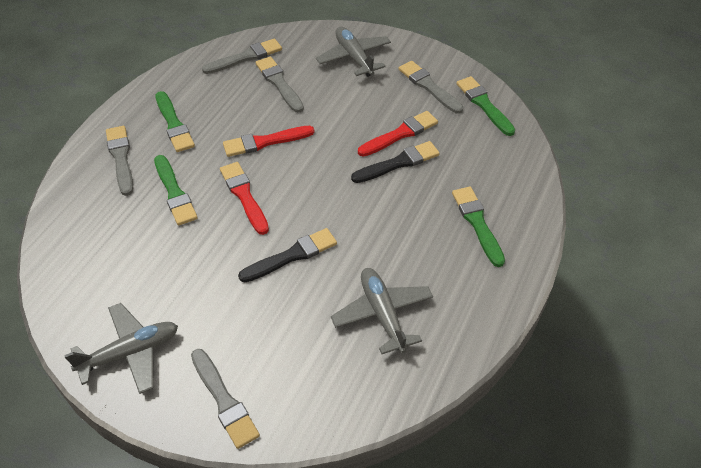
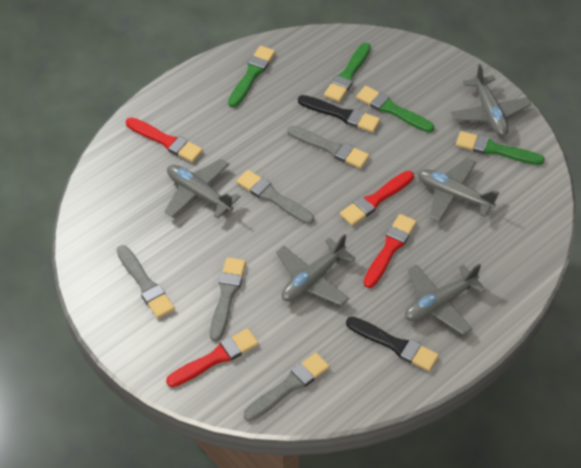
grey plane: [64,303,178,394] [316,27,391,77] [331,268,433,354] = 3 -> [165,159,241,218] [276,234,355,306] [405,264,486,335] [418,158,499,222] [451,64,532,136] = 5
red brush: [220,162,269,235] [223,126,314,157] [358,111,438,157] = 3 -> [126,117,203,162] [166,328,259,387] [340,171,414,226] [363,214,417,288] = 4

